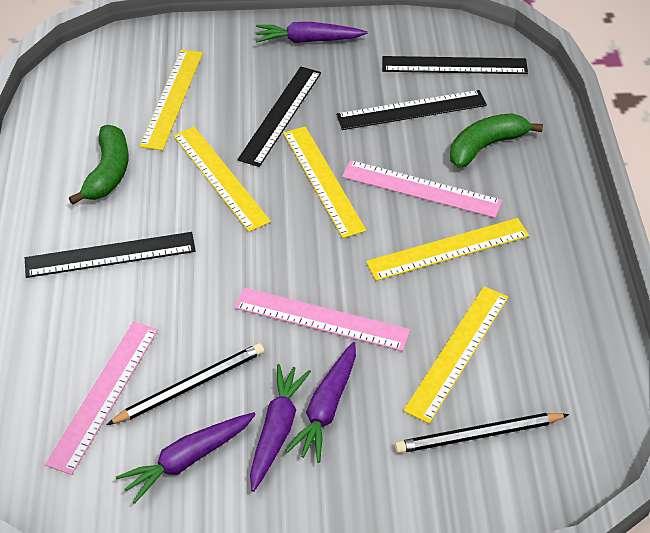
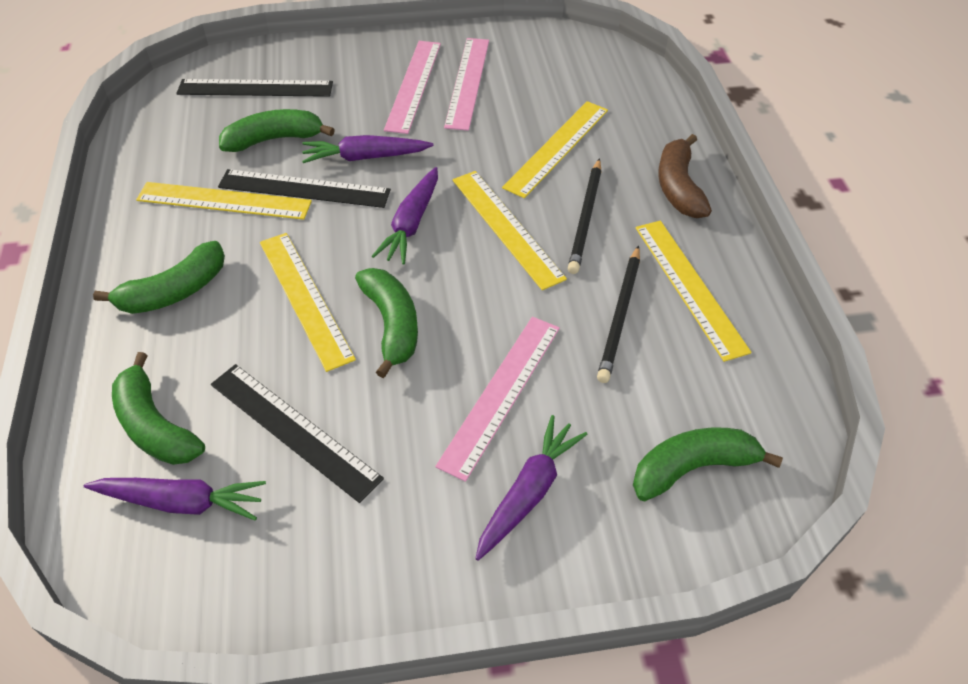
black ruler: [25,232,196,278] [237,66,321,167] [336,90,487,130] [382,56,528,74] = 4 -> [176,79,333,97] [211,364,384,503] [218,169,391,208] = 3
brown banana: none = 0 -> [658,134,712,218] = 1
green banana: [69,125,129,205] [450,113,543,168] = 2 -> [93,241,225,314] [112,352,205,465] [219,109,335,152] [355,268,418,378] [633,428,783,501] = 5

